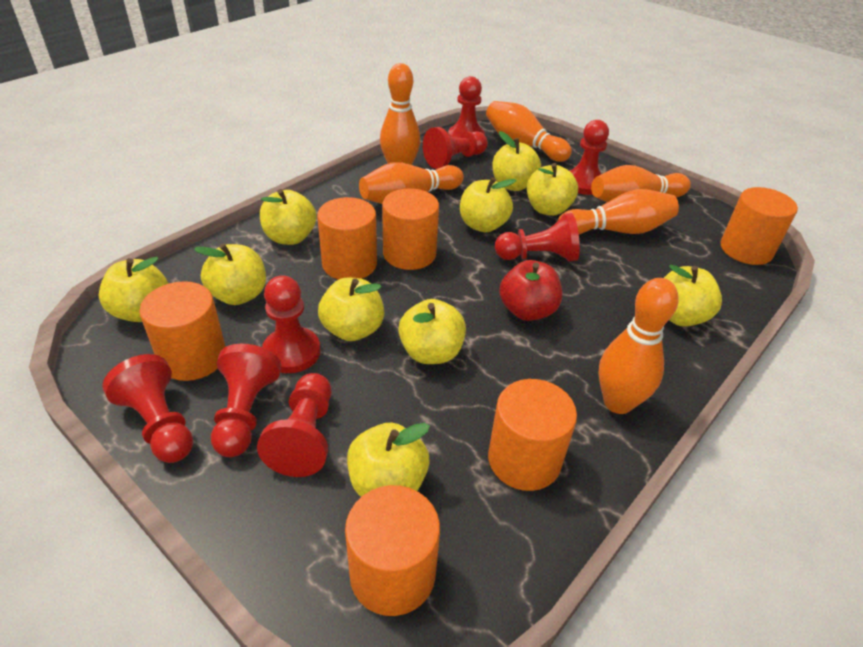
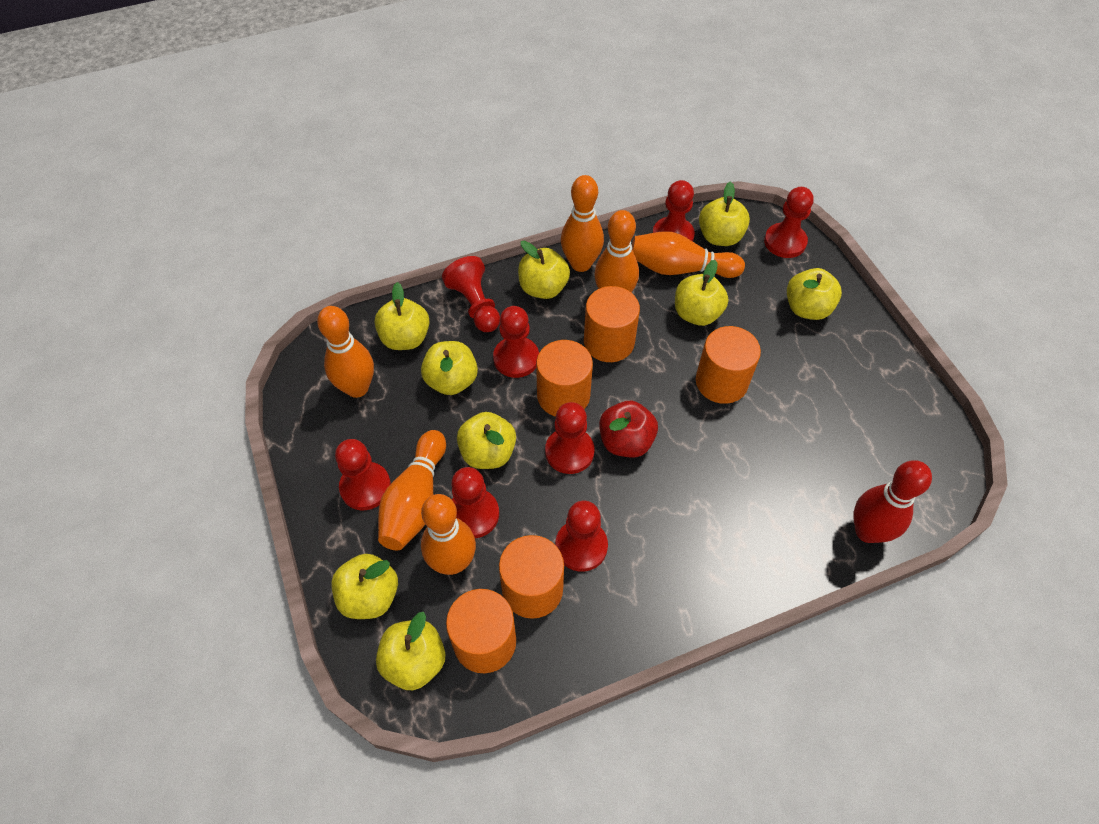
orange cylinder: [139,281,226,381] [317,197,377,280] [345,485,440,616] [382,188,439,270] [488,379,577,491] [720,187,798,265] = 6 -> [446,589,516,673] [499,535,564,619] [536,340,593,417] [584,286,640,362] [696,326,761,404] = 5
red bowling pin: none = 0 -> [853,460,932,543] = 1
yellow apple: [98,257,169,322] [194,243,266,305] [260,189,316,245] [318,278,384,341] [347,422,430,497] [398,299,466,364] [460,177,517,232] [492,131,541,191] [527,163,578,216] [664,265,722,327] = 10 -> [331,554,398,619] [375,282,430,350] [376,612,445,690] [421,341,478,395] [457,412,516,469] [518,241,570,299] [675,260,728,326] [699,181,750,246] [787,268,842,320] = 9

